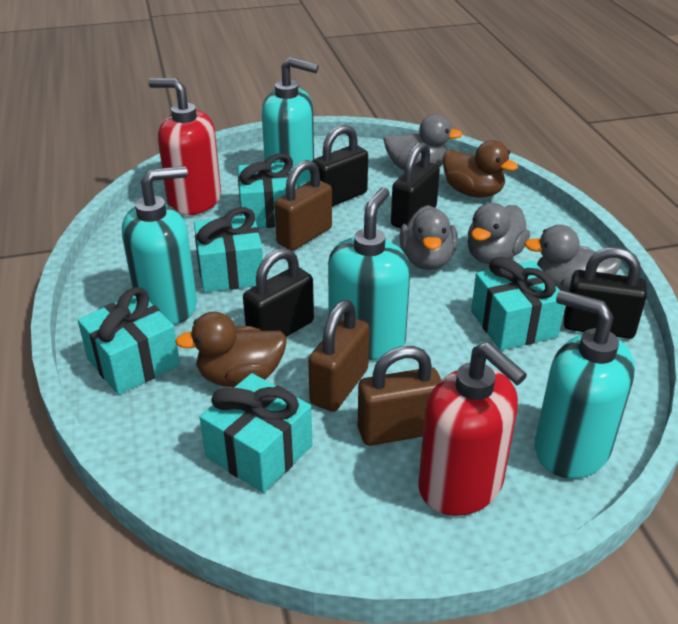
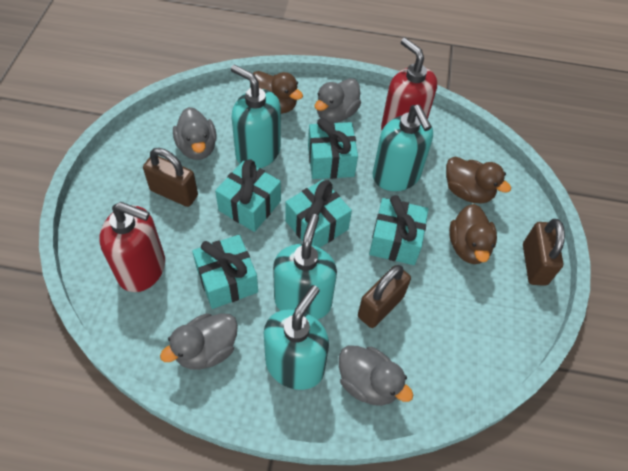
black padlock: [243,248,314,337] [312,125,368,207] [391,142,440,229] [564,247,647,339] = 4 -> none = 0
brown duck: [175,312,287,387] [443,140,518,197] = 2 -> [250,71,303,114] [446,157,511,204] [449,204,497,264] = 3

